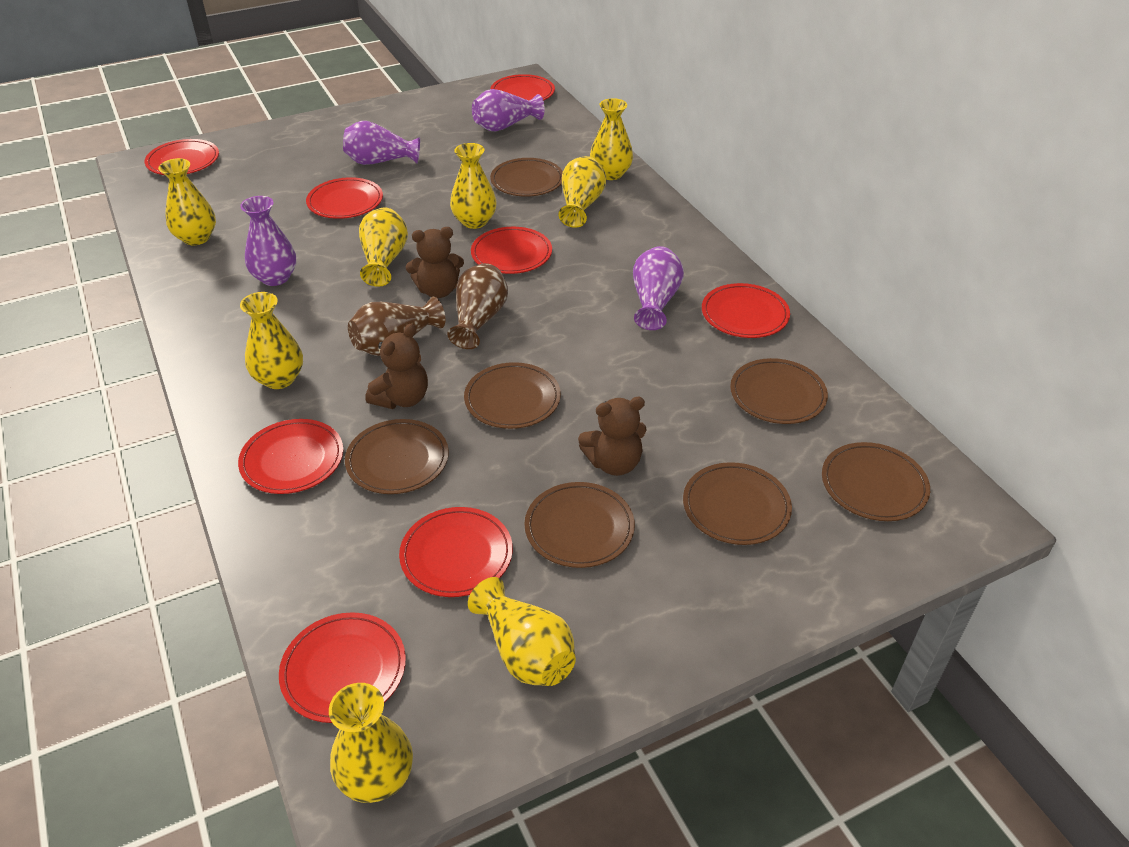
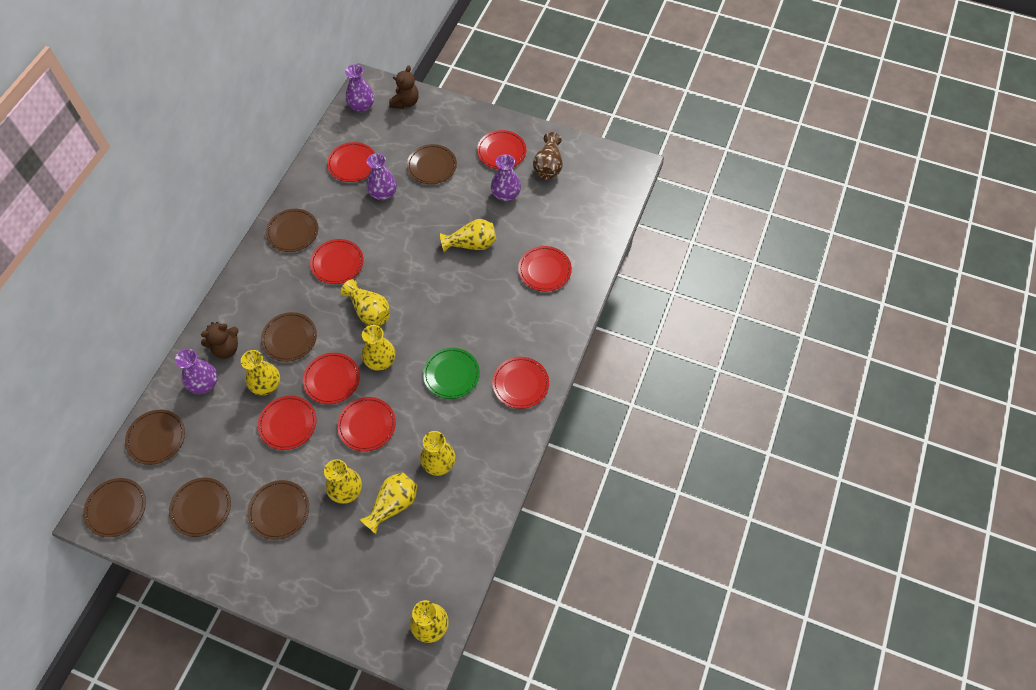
brown teddy bear: [365,324,428,409] [406,227,464,298] [578,397,647,476] = 3 -> [201,322,239,359] [389,65,419,109] = 2
brown vase: [348,297,445,356] [447,263,508,349] = 2 -> [533,132,563,180] = 1
green plate: none = 0 -> [423,348,480,399] = 1

